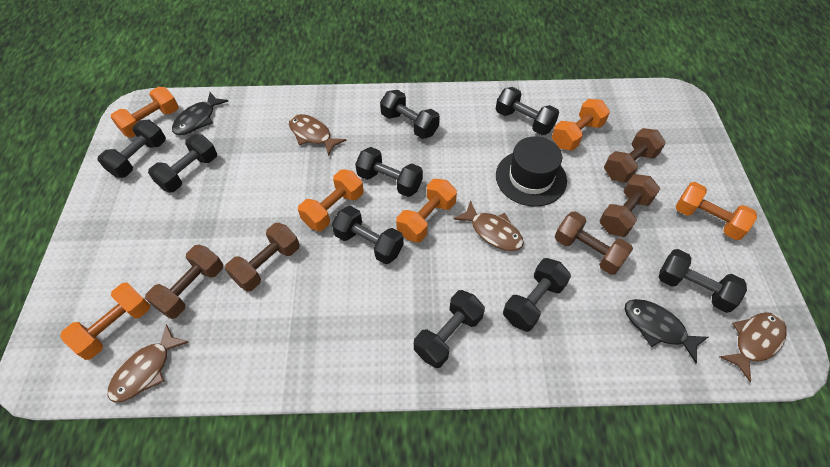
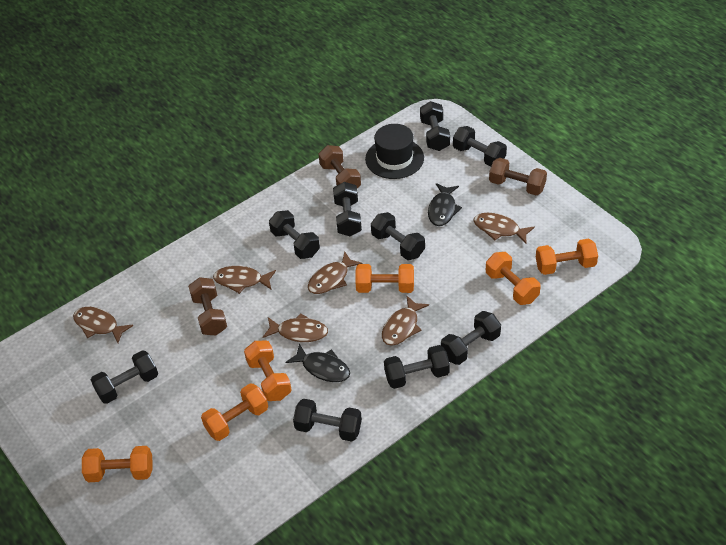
brown dumbbell: [145,245,223,319] [225,223,300,291] [555,211,633,275] [600,174,660,237] [604,128,666,183] = 5 -> [188,277,227,335] [318,145,361,188] [489,158,547,195] = 3
brown fish: [107,324,189,403] [289,114,347,156] [453,201,524,251] [720,312,787,382] = 4 -> [73,307,133,343] [213,266,276,294] [262,313,328,342] [308,251,362,294] [382,295,429,346] [473,213,535,244] = 6

